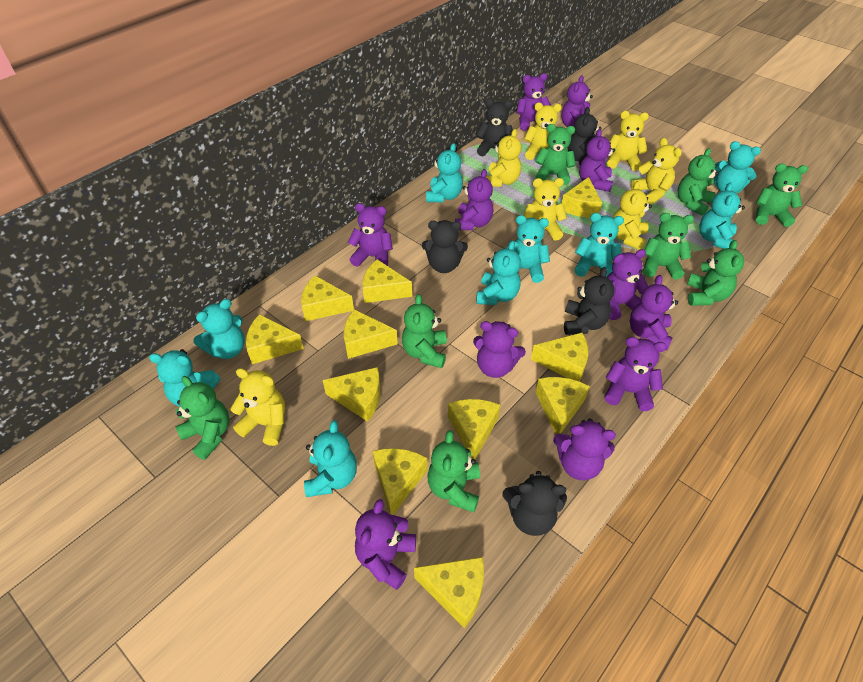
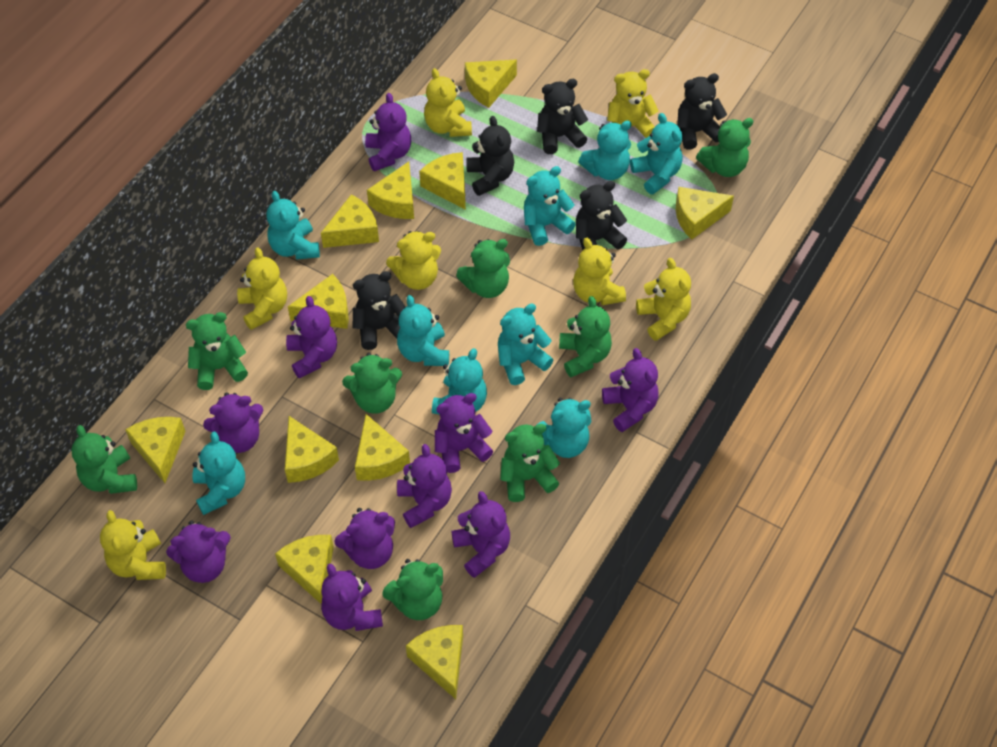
purple teddy bear: [348,203,393,267] [355,499,416,590] [455,169,493,230] [473,321,526,378] [517,73,551,131] [553,418,616,480] [561,75,593,127] [579,129,615,192] [605,337,667,411] [607,249,648,320] [630,275,678,350] = 11 -> [166,520,231,583] [203,392,263,453] [286,296,337,378] [321,564,383,631] [334,508,395,569] [365,93,411,172] [397,444,452,528] [435,393,493,473] [452,491,510,578] [602,348,658,432] = 10

